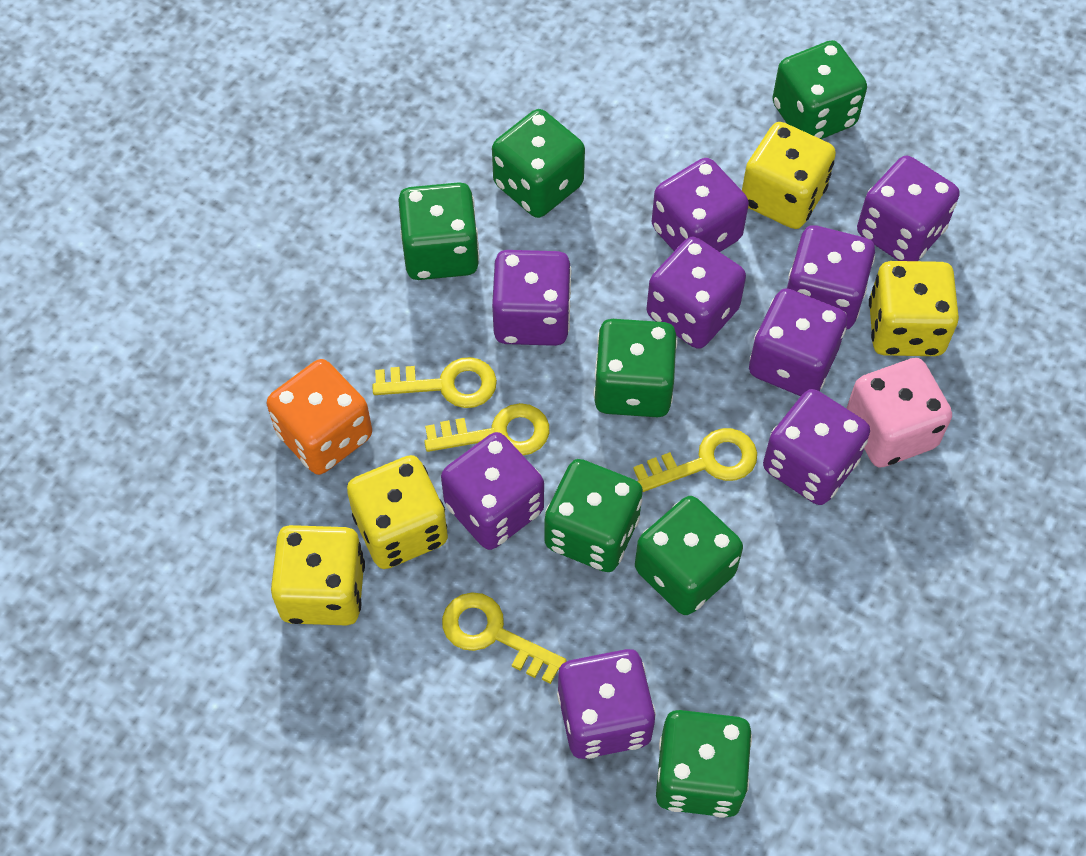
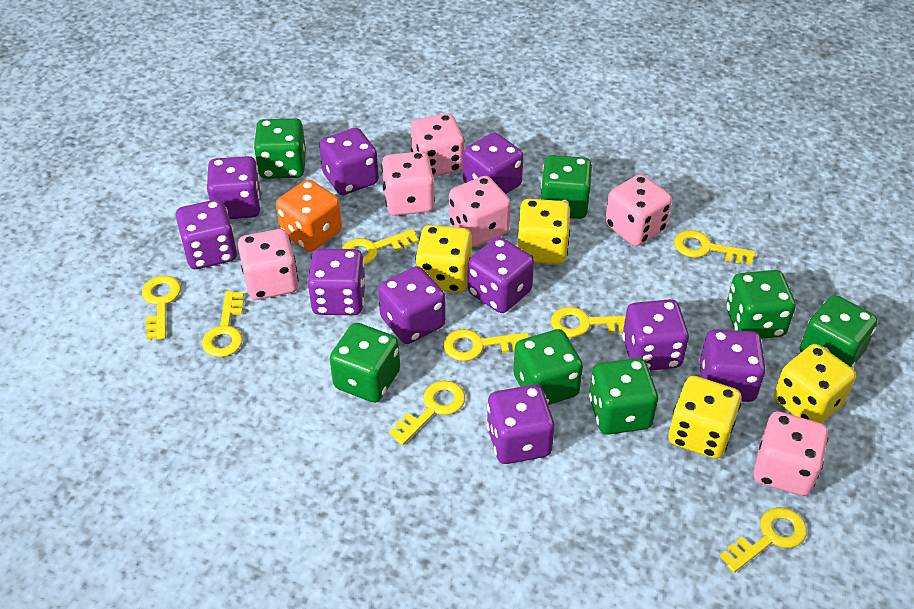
pink dice: [846,358,952,468] = 1 -> [238,229,299,300] [381,151,435,216] [411,114,464,177] [449,176,511,247] [605,174,672,246] [753,411,828,496] = 6
purple dice: [441,432,544,550] [492,250,571,346] [557,649,656,759] [647,237,746,349] [652,158,749,252] [749,288,847,396] [763,389,870,505] [787,225,875,330] [857,156,960,261] = 9 -> [176,199,237,269] [207,156,261,219] [307,249,366,315] [319,128,379,195] [378,266,446,344] [463,132,524,194] [467,237,534,313] [487,385,555,464] [622,299,689,370] [700,329,766,402] = 10
yellow key: [372,357,497,408] [424,403,549,455] [442,592,567,684] [633,428,757,492] = 4 -> [142,276,181,340] [202,291,244,357] [341,229,419,265] [389,381,465,445] [444,329,529,361] [551,307,626,338] [674,230,755,265] [720,507,807,573] = 8

